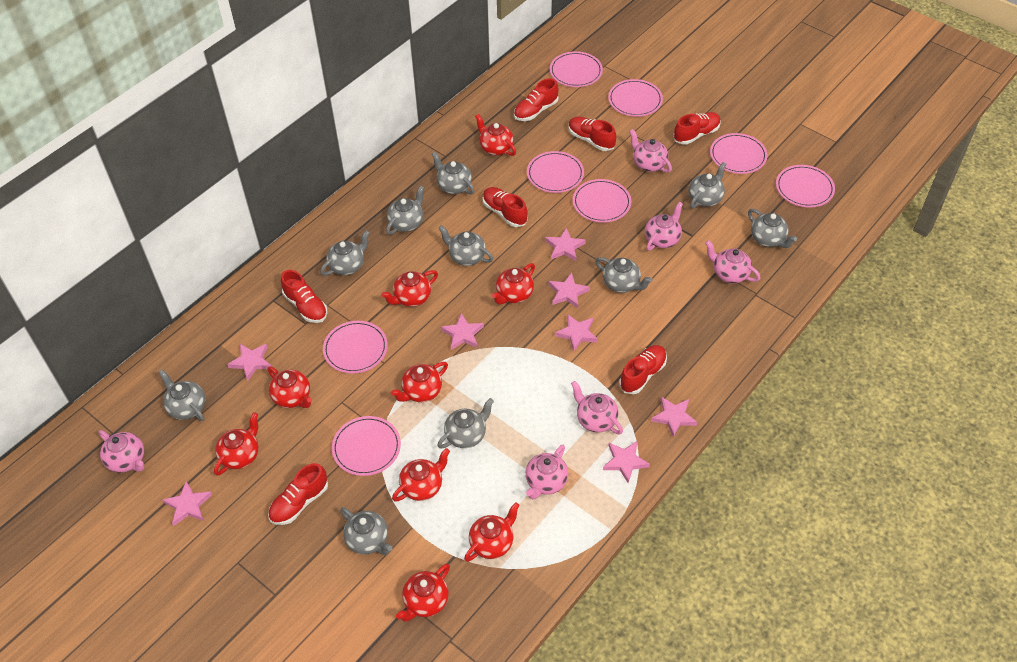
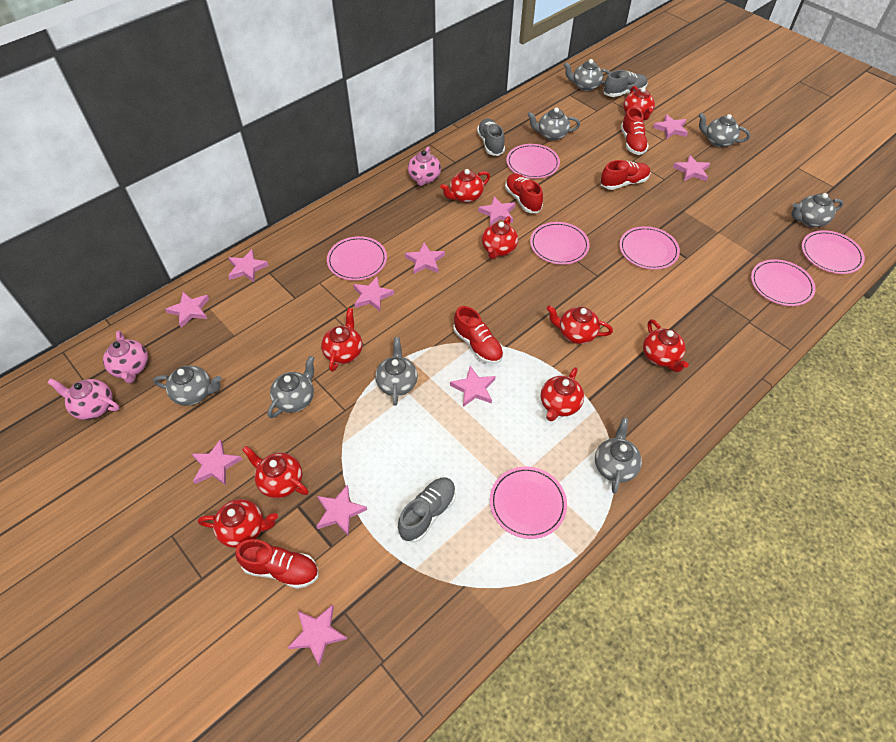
grey shoe: none = 0 -> [398,477,456,543] [477,118,505,156] [604,70,648,97] = 3
grey teapot: [159,369,205,421] [320,230,370,276] [340,507,392,555] [386,185,424,235] [432,152,475,194] [437,398,494,448] [438,225,493,266] [595,257,652,293] [689,162,726,209] [748,209,797,248] = 10 -> [153,365,222,406] [268,356,314,418] [375,337,418,406] [527,107,580,141] [564,59,611,91] [595,417,642,494] [698,113,750,147] [791,193,844,227] = 8
pink plate: [323,321,388,374] [332,416,401,476] [527,151,584,193] [550,51,603,87] [573,179,631,223] [608,79,663,117] [710,133,767,174] [776,165,835,207] = 8 -> [327,236,387,281] [490,467,567,539] [506,144,560,179] [530,222,590,265] [619,226,680,270] [751,259,815,306] [802,230,865,274] = 7
pink star: [163,481,212,526] [227,344,271,381] [441,313,484,350] [545,228,586,261] [548,272,590,308] [555,314,598,351] [603,441,650,483] [651,396,697,437] = 8 -> [165,292,209,328] [192,439,242,485] [228,249,269,282] [288,605,347,666] [316,485,367,536] [353,277,394,312] [405,242,445,274] [450,366,496,407] [478,196,515,225] [653,114,688,139] [673,155,710,181] = 11
pink teapot: [98,430,145,473] [525,445,568,500] [571,381,623,434] [629,129,672,173] [645,202,683,251] [705,240,761,283] = 6 -> [47,378,120,420] [103,331,148,383] [408,147,441,186] = 3
red shoe: [268,463,328,525] [281,270,327,323] [483,187,528,227] [514,78,558,121] [569,116,616,151] [619,345,667,394] [673,112,721,145] = 7 -> [235,539,319,589] [454,306,503,364] [505,173,543,213] [600,160,650,190] [621,107,649,155] = 5

